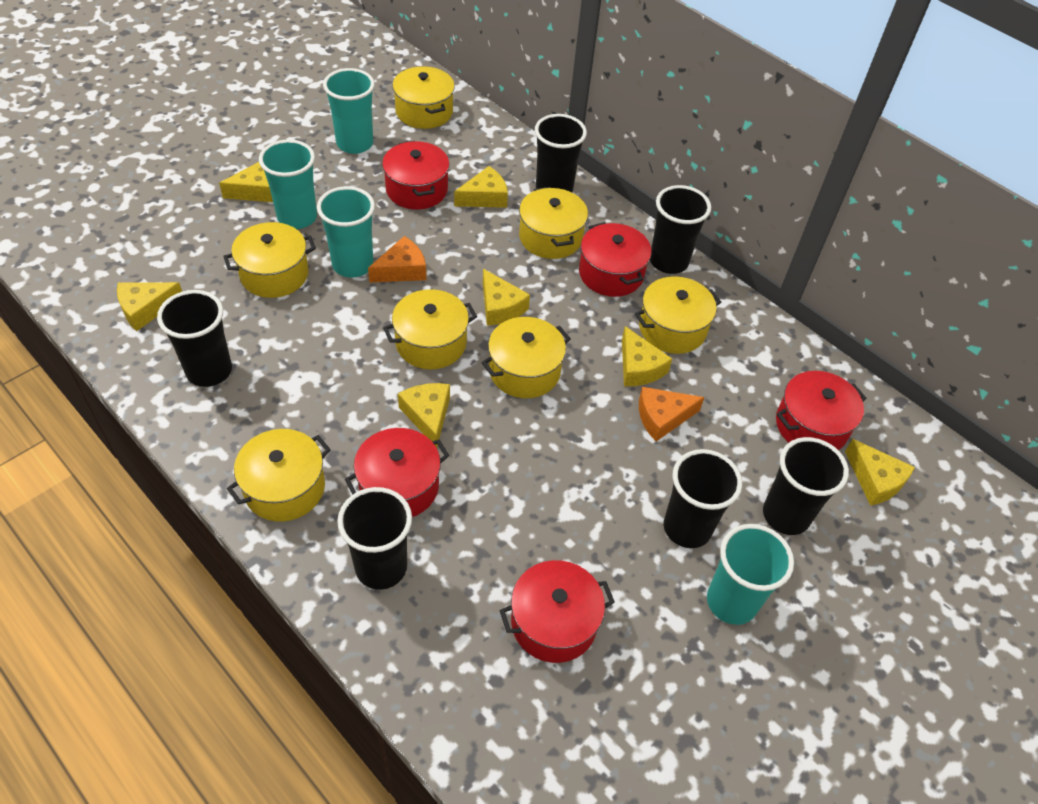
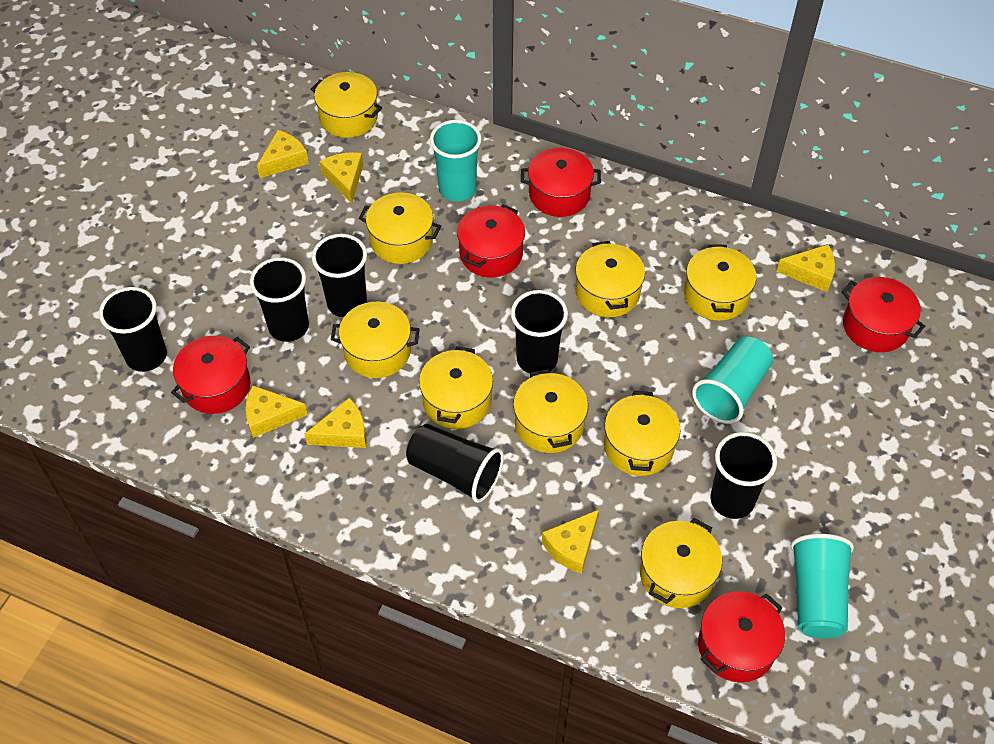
orange cheese: [368,236,426,283] [639,387,705,441] = 2 -> none = 0
turquoise cup: [259,139,317,229] [317,186,375,278] [323,68,375,154] [707,524,794,625] = 4 -> [430,120,481,201] [692,336,773,424] [791,534,854,639] = 3
yellow cheese: [117,282,182,331] [219,162,273,202] [398,383,450,448] [454,166,508,208] [483,269,530,326] [622,326,672,386] [845,439,915,506] = 7 -> [246,385,308,438] [257,130,309,178] [305,398,366,448] [320,152,363,203] [542,510,599,574] [776,244,835,292] = 6
yellow pot: [223,222,316,298] [227,429,331,522] [383,289,477,369] [392,66,455,129] [482,317,571,398] [519,187,588,259] [635,276,721,354] = 7 -> [311,72,382,138] [331,302,420,378] [359,193,441,264] [419,346,493,429] [513,369,588,453] [575,241,645,317] [604,391,681,476] [640,518,722,608] [684,244,756,321] = 9

